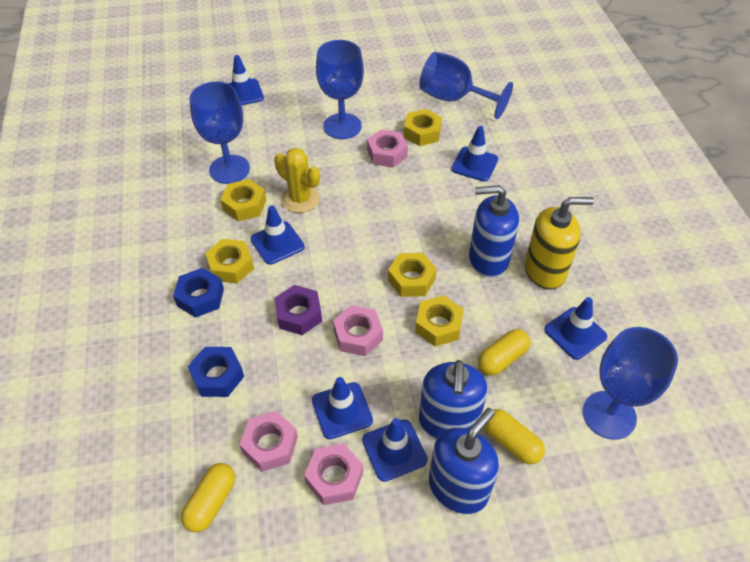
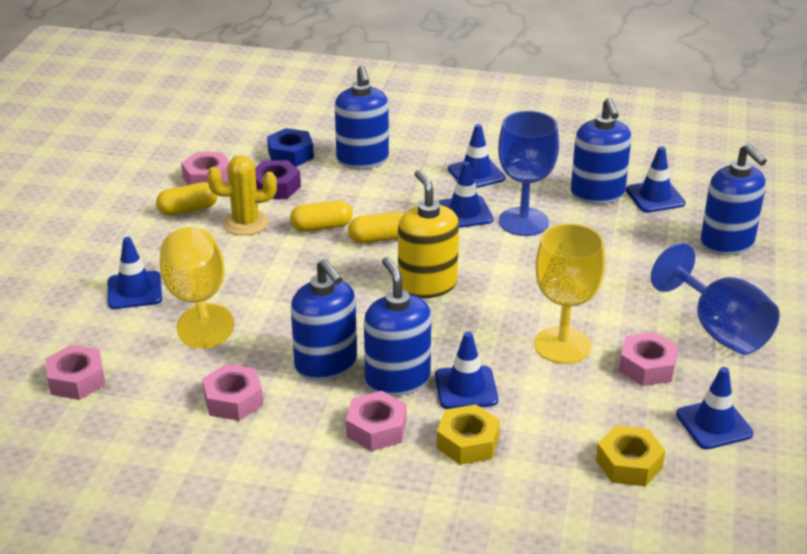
blue goblet: [189,82,250,184] [316,40,364,139] [419,52,513,119] [583,327,678,440] = 4 -> [498,111,559,236] [651,243,780,355] = 2
blue nut: [173,268,224,318] [188,347,244,397] = 2 -> [267,128,314,167] = 1
blue soap dispenser: [419,360,488,439] [429,408,499,514] [469,185,519,278] = 3 -> [291,259,357,381] [335,65,389,169] [364,257,431,396] [571,98,632,204] [701,144,767,255] = 5
pink nut: [240,411,298,472] [304,444,363,505] [333,305,383,356] [367,129,408,168] = 4 -> [45,345,105,400] [181,152,230,185] [202,364,263,421] [346,391,407,451] [619,332,679,386] = 5
yellow goblet: none = 0 -> [160,227,235,349] [534,223,605,364] = 2
yellow nut: [205,239,254,284] [221,179,266,221] [388,253,437,297] [404,109,442,146] [415,295,464,346] = 5 -> [437,404,500,465] [596,426,666,486] = 2

